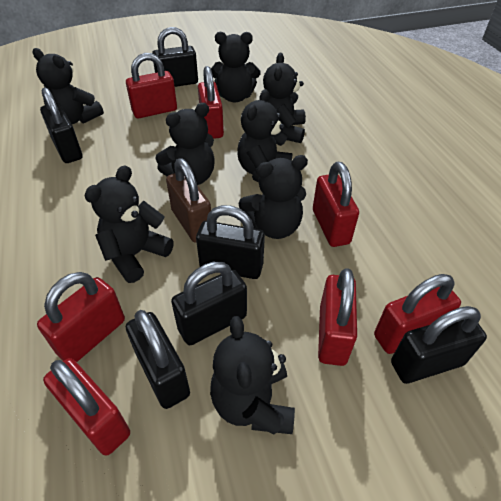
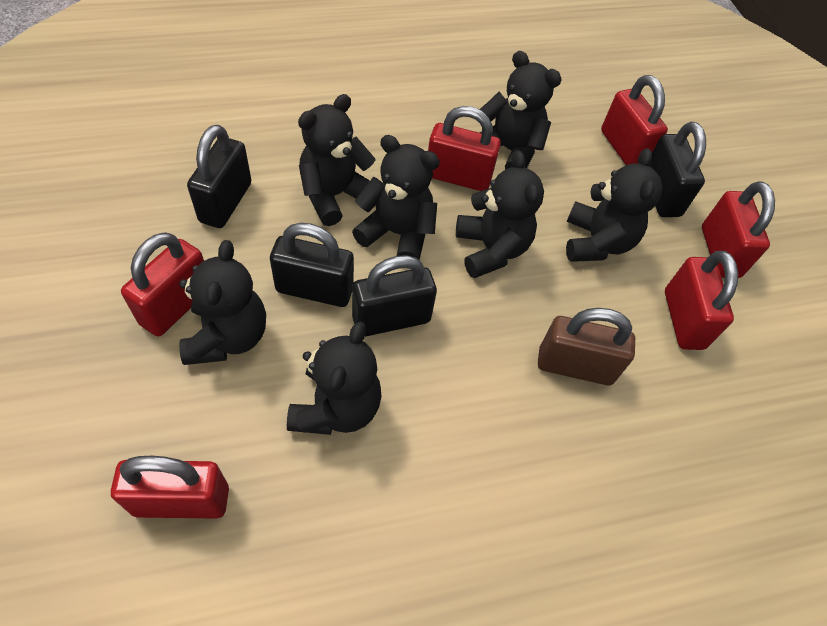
black padlock: [40,88,82,163] [126,310,190,409] [152,27,198,87] [171,262,247,345] [196,205,265,279] [391,306,487,384] = 6 -> [187,125,251,228] [270,223,354,307] [352,255,437,337] [649,122,706,217] = 4
black teddy bear: [33,48,104,124] [84,165,174,283] [155,103,215,185] [210,316,295,434] [211,32,260,103] [237,89,293,183] [239,155,308,239] [263,53,306,143] = 8 -> [179,240,266,365] [287,322,382,435] [298,94,375,226] [352,135,440,260] [456,150,544,278] [480,51,562,170] [566,148,662,262] = 7
red padlock: [37,272,125,362] [43,358,130,456] [126,53,177,118] [198,66,224,139] [313,162,359,247] [318,268,357,366] [374,274,461,354] = 7 -> [111,456,229,519] [121,232,204,336] [428,106,501,191] [601,75,668,165] [665,251,738,350] [702,181,775,278] = 6

